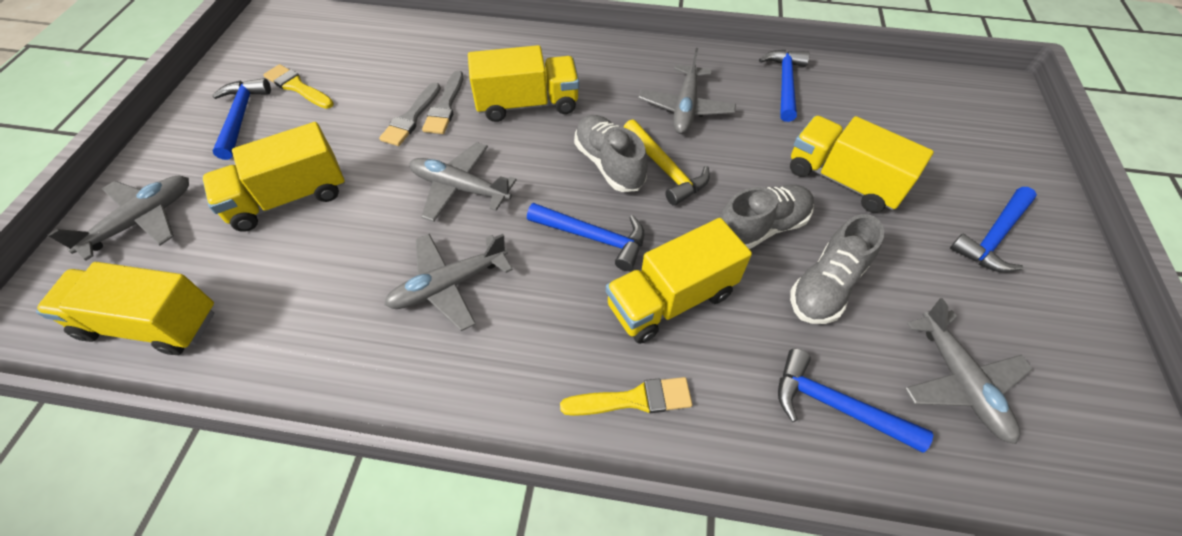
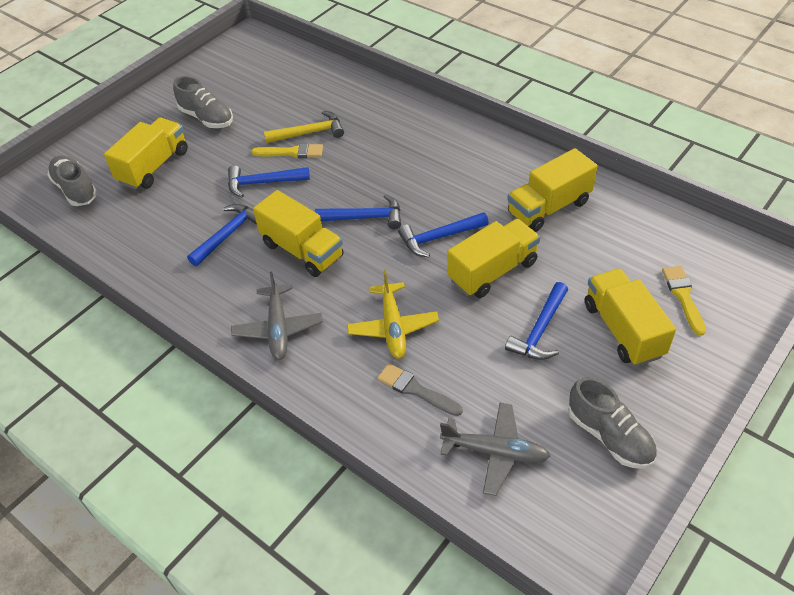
grey brush: [379,82,441,146] [422,71,464,134] = 2 -> [377,363,463,416] = 1
grey plane: [48,176,189,261] [384,234,513,331] [409,142,516,222] [638,48,736,134] [905,298,1033,444] = 5 -> [231,272,323,360] [440,403,550,496] = 2
yellow plane: none = 0 -> [347,270,439,359] = 1

